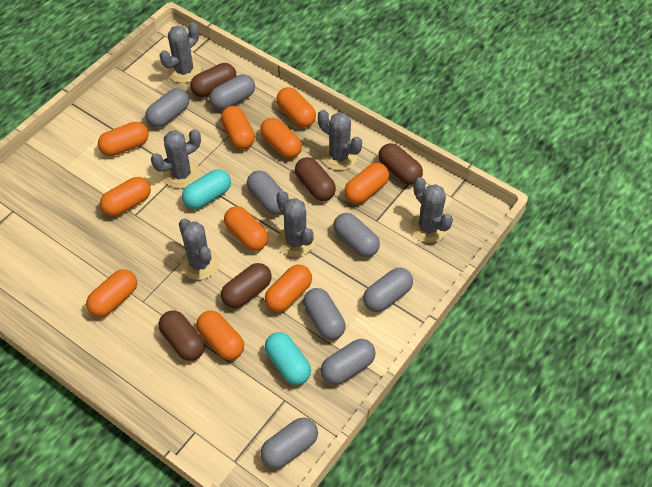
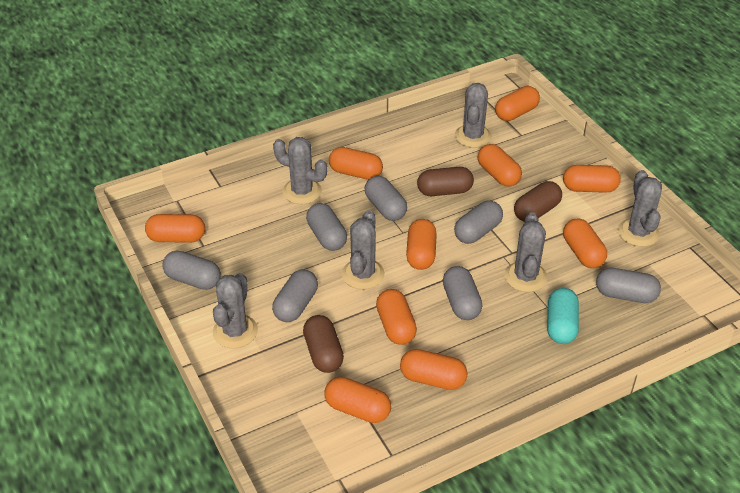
brown capsule: [159,311,205,361] [190,63,236,97] [221,263,272,308] [295,157,336,201] [378,143,423,185] = 5 -> [303,315,344,373] [417,167,474,196] [514,181,562,222] = 3
grey capsule: [146,88,189,128] [210,74,255,110] [247,170,283,215] [261,418,318,469] [303,288,346,340] [321,339,376,385] [333,213,380,257] [363,267,413,312] = 8 -> [162,251,221,290] [272,269,318,322] [306,203,347,251] [365,176,407,221] [443,266,482,320] [454,201,503,244] [596,268,661,303] = 7
turquoise capsule: [182,169,231,209] [265,332,311,385] = 2 -> [547,288,579,344] = 1

